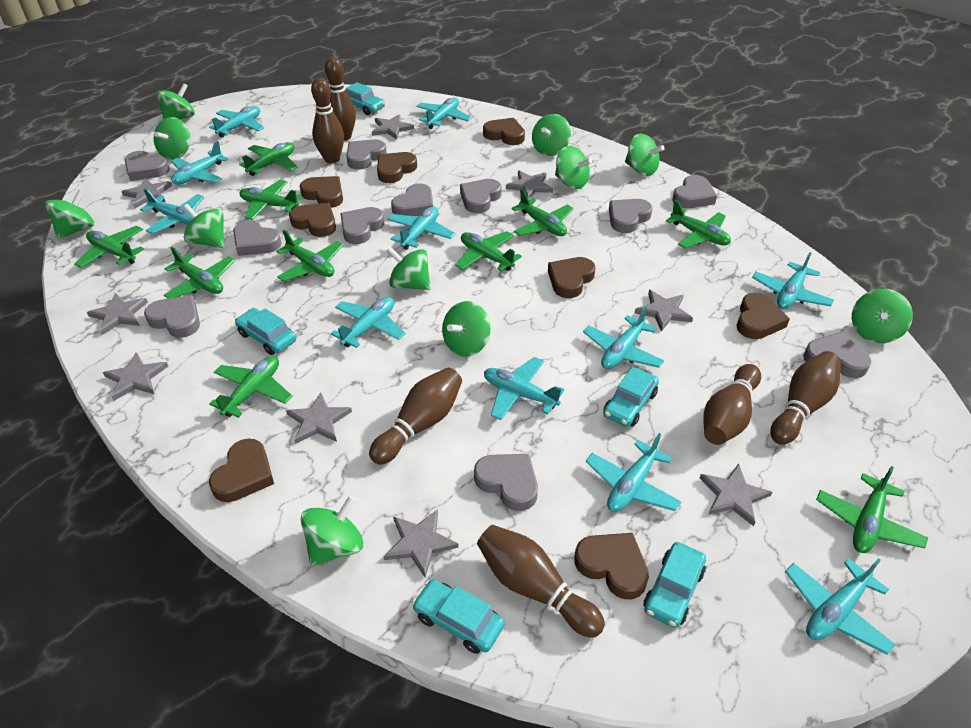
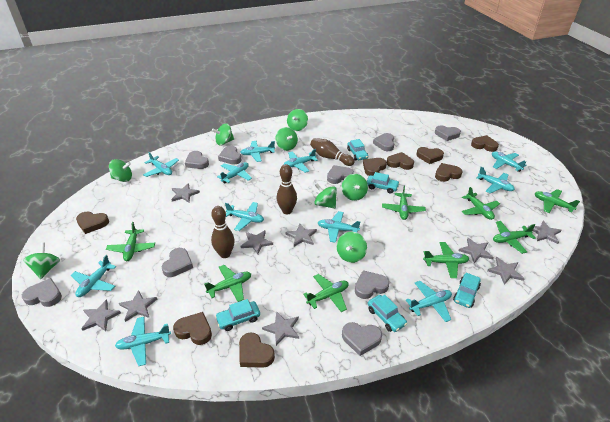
brown bowling pin: [311,78,344,163] [325,57,356,141] [369,367,462,465] [477,525,605,638] [703,364,761,445] [770,351,841,445] = 6 -> [211,206,235,258] [277,164,297,214] [310,138,355,166] = 3
green plane: [74,226,144,268] [164,247,235,299] [209,356,292,418] [239,142,298,176] [239,180,302,220] [276,230,343,282] [455,231,522,271] [512,189,574,236] [666,200,731,249] [816,466,928,553] = 10 -> [106,222,155,261] [204,265,251,302] [303,274,349,312] [382,186,426,220] [423,242,469,278] [461,187,500,220] [493,221,536,254] [535,189,580,213] = 8
green spinning top: [45,190,94,239] [154,117,191,160] [156,83,195,119] [183,204,224,248] [301,496,363,566] [386,246,430,290] [442,301,491,357] [532,114,571,156] [555,146,592,189] [625,133,665,176] [852,289,913,343] = 11 -> [23,242,60,279] [109,159,132,182] [212,124,234,145] [275,127,298,151] [287,109,308,131] [314,183,337,209] [337,232,367,263] [342,174,368,201] = 8
grey heart: [125,151,170,181] [144,295,200,338] [233,220,281,256] [340,207,384,244] [346,139,387,170] [391,183,433,216] [460,179,502,213] [474,454,538,511] [609,199,652,233] [672,175,717,208] [803,332,871,378] = 11 -> [22,278,62,307] [162,248,193,277] [185,151,209,169] [218,146,242,165] [327,165,354,184] [342,322,382,356] [355,270,389,299] [373,133,394,151] [435,125,461,141] = 9

